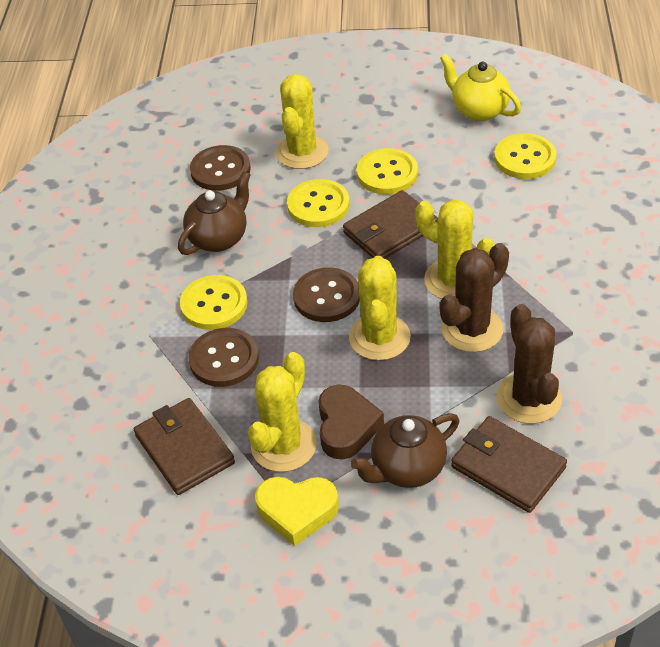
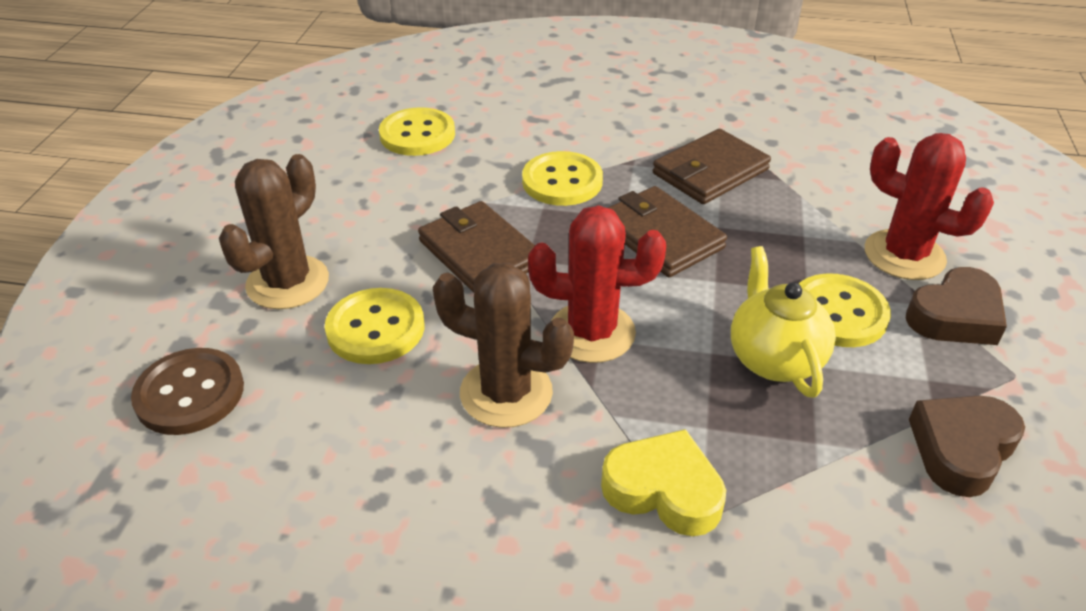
brown button: [188,328,259,387] [190,145,251,191] [293,267,360,322] = 3 -> [131,348,244,435] = 1
brown heart: [318,385,384,459] = 1 -> [906,267,1007,345] [909,396,1025,497] = 2
brown teapot: [178,171,250,255] [351,413,459,488] = 2 -> none = 0
red cactus: none = 0 -> [528,205,666,363] [865,133,994,280] = 2
yellow cactus: [248,352,317,472] [276,74,329,169] [349,256,411,361] [415,199,495,299] = 4 -> none = 0

